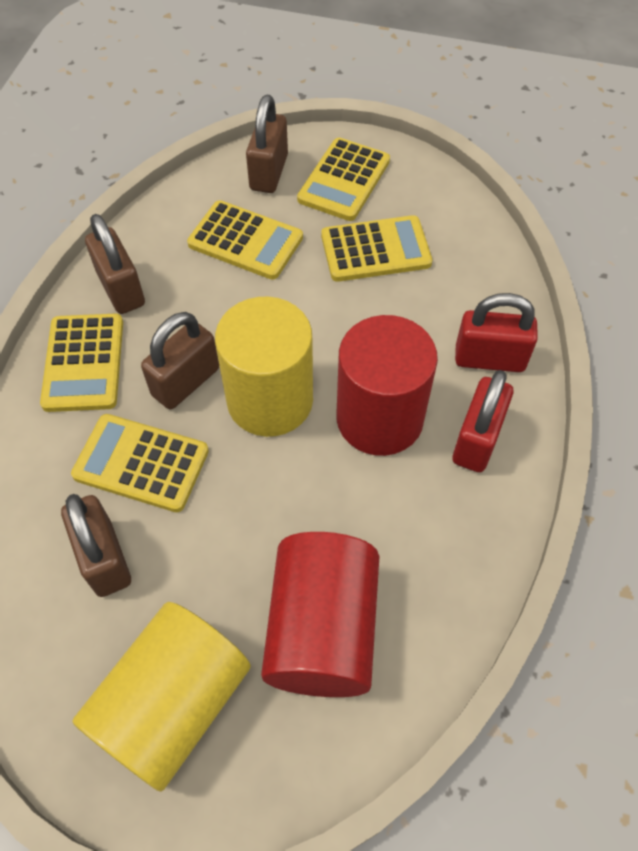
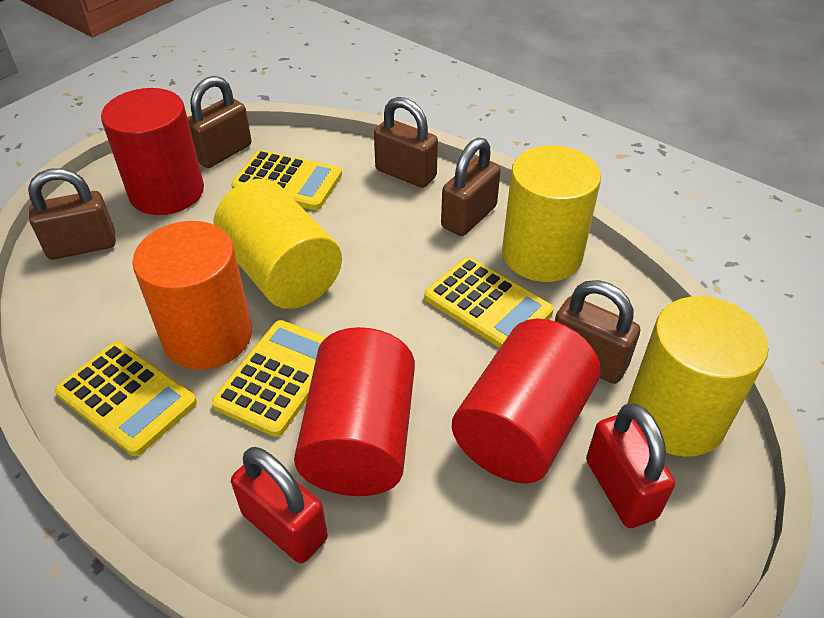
brown padlock: [61,494,131,597] [85,214,145,314] [141,312,219,409] [246,95,288,193] = 4 -> [28,168,116,260] [187,76,252,168] [374,97,438,188] [441,138,501,236] [555,280,640,384] = 5
orange cylinder: none = 0 -> [132,221,252,370] = 1
red cylinder: [261,532,380,697] [336,315,438,456] = 2 -> [101,88,204,215] [294,327,415,496] [452,318,600,484] = 3
yellow calculator: [40,314,123,412] [71,414,209,512] [187,200,303,280] [297,138,390,221] [321,215,432,282] = 5 -> [55,342,197,456] [212,320,327,437] [231,150,342,210] [424,257,554,348] = 4
yellow cylinder: [72,602,251,792] [215,297,313,437] = 2 -> [214,179,342,309] [502,145,601,282] [628,296,769,457] = 3

